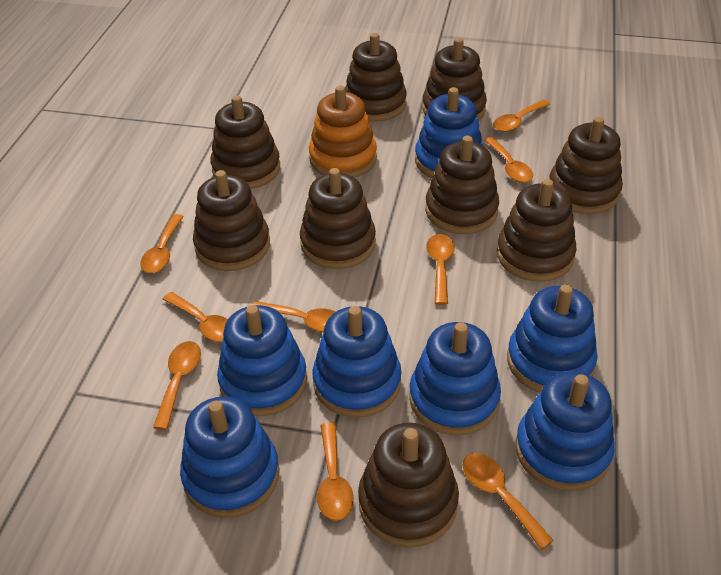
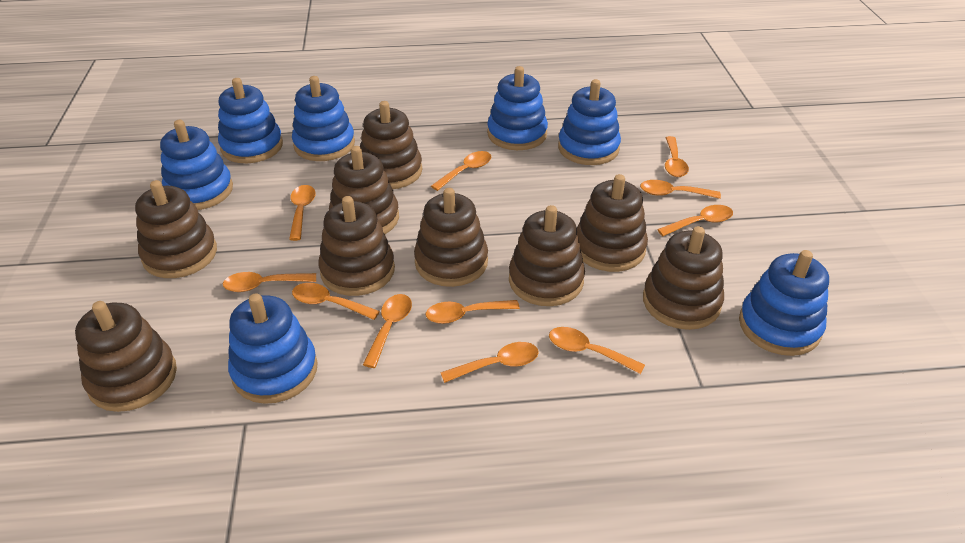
orange spoon: [140,214,184,273] [153,341,201,430] [162,292,228,342] [253,301,335,332] [317,422,354,521] [426,234,455,305] [463,453,554,550] [484,137,533,183] [493,100,550,132] = 9 -> [223,272,316,292] [289,185,316,241] [292,283,380,320] [363,294,412,368] [426,300,520,324] [431,151,491,191] [440,342,539,383] [549,327,645,374] [640,180,721,199] [657,205,733,236] [665,136,689,177] = 11
orange stacking toy: [309,86,377,178] = 1 -> none = 0

